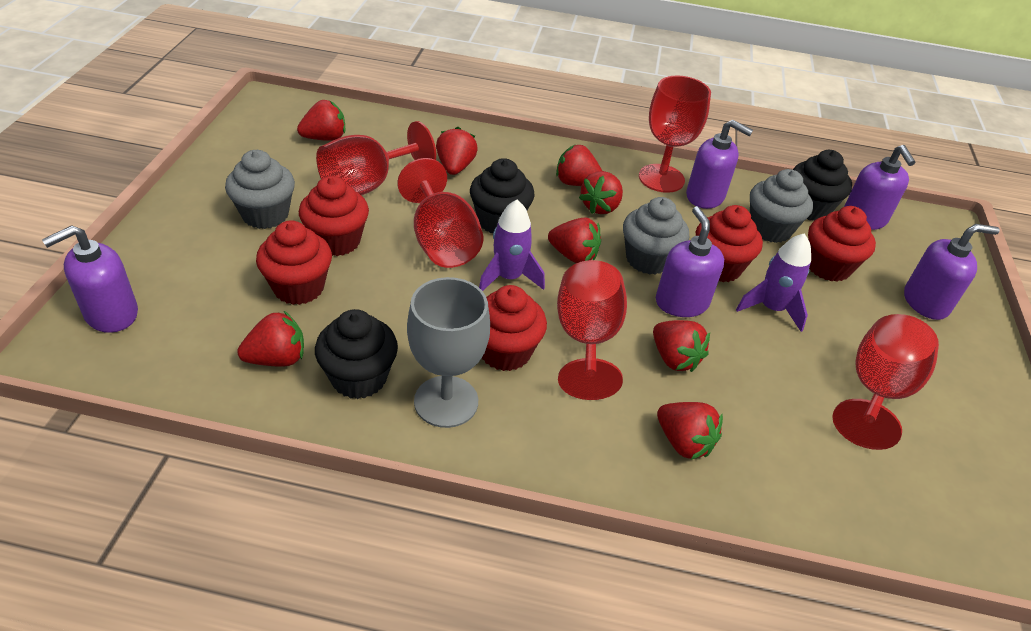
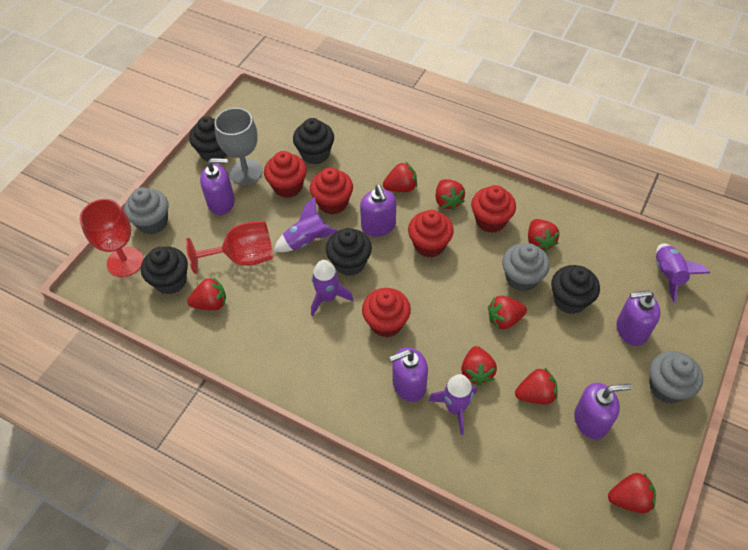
black cupcake: [315,309,398,399] [470,158,535,233] [793,150,852,221] = 3 -> [141,247,188,294] [189,116,227,162] [293,118,334,164] [326,228,372,276] [551,265,600,314] = 5
purple rocket: [479,200,545,291] [736,233,811,332] = 2 -> [274,197,338,252] [311,260,354,316] [429,374,477,435] [656,243,710,303] = 4
red goblet: [316,121,436,195] [397,158,484,268] [557,260,627,400] [639,76,711,193] [832,314,939,450] = 5 -> [79,199,143,277] [186,221,273,274] = 2

